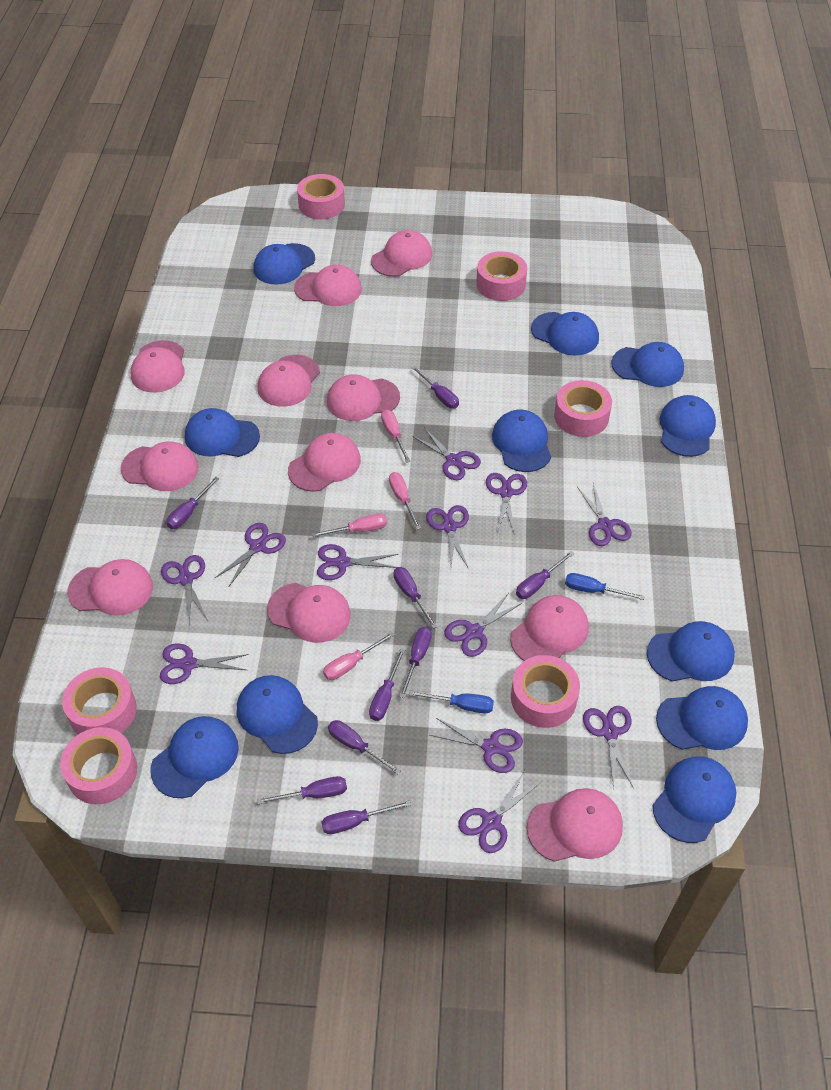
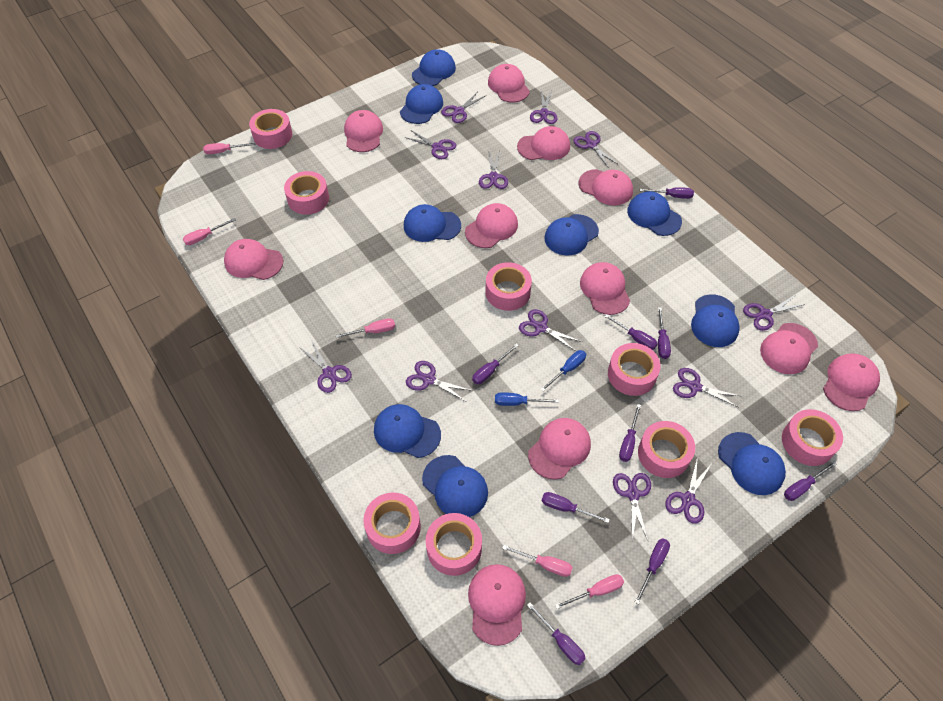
blue cap: [150,716,239,798] [185,408,260,457] [237,675,318,754] [253,243,315,285] [492,409,551,472] [531,312,599,356] [611,342,684,387] [647,621,735,682] [653,757,736,843] [656,686,748,750] [659,395,716,457] = 11 -> [374,404,441,458] [400,84,443,124] [404,204,461,242] [412,49,456,86] [422,455,488,517] [544,214,599,255] [627,191,682,236] [691,294,740,347] [718,432,786,495] = 9
pink screwdriver: [312,514,387,537] [323,632,395,680] [381,410,411,463] [389,472,421,530] = 4 -> [183,218,236,245] [203,143,255,154] [335,318,395,338] [502,545,573,577] [555,574,624,609] = 5
pink tape: [60,727,137,805] [62,667,137,734] [297,174,345,219] [476,251,527,301] [511,655,580,728] [554,380,612,437] = 6 -> [249,109,292,149] [284,171,329,214] [363,493,421,554] [425,513,482,576] [486,262,532,311] [608,343,661,396] [638,421,695,478] [782,409,843,466] = 8

